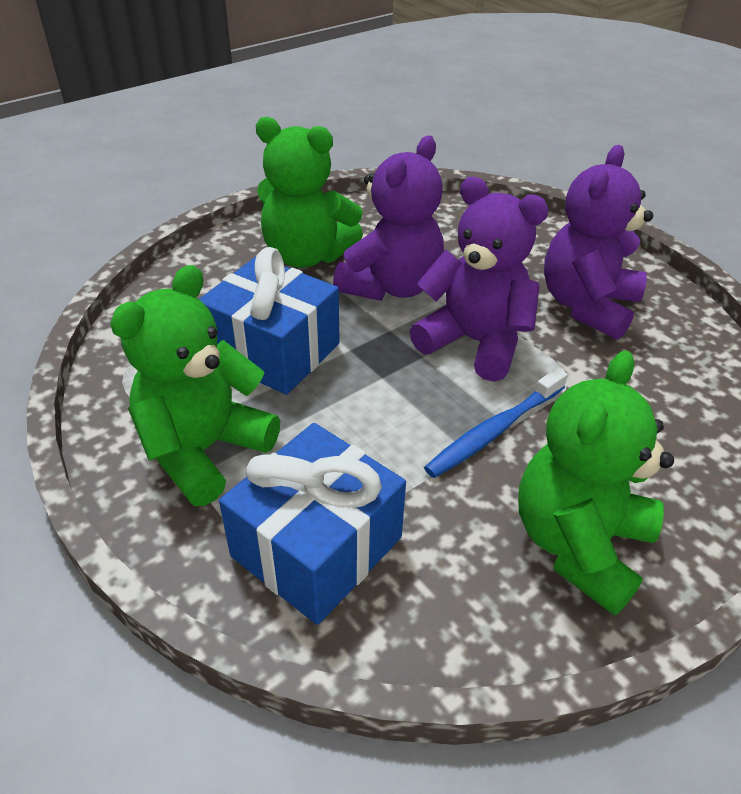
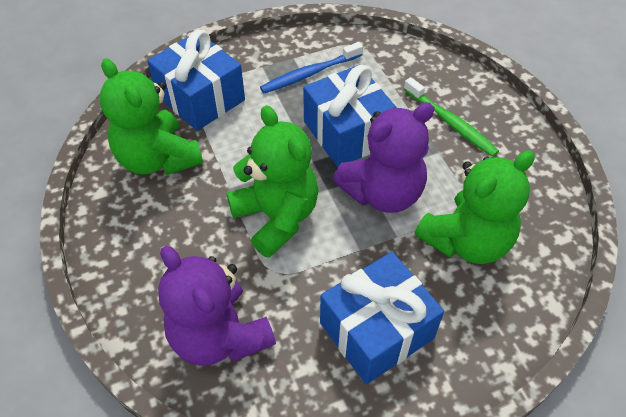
blue gift: [199,247,340,395] [219,423,406,625] = 2 -> [147,30,245,131] [303,65,397,167] [320,252,444,384] = 3
green toothbrush: none = 0 -> [404,77,499,157] = 1
purple teddy bear: [333,135,444,301] [410,177,549,382] [544,145,653,340] = 3 -> [158,246,276,366] [333,102,435,213] = 2

